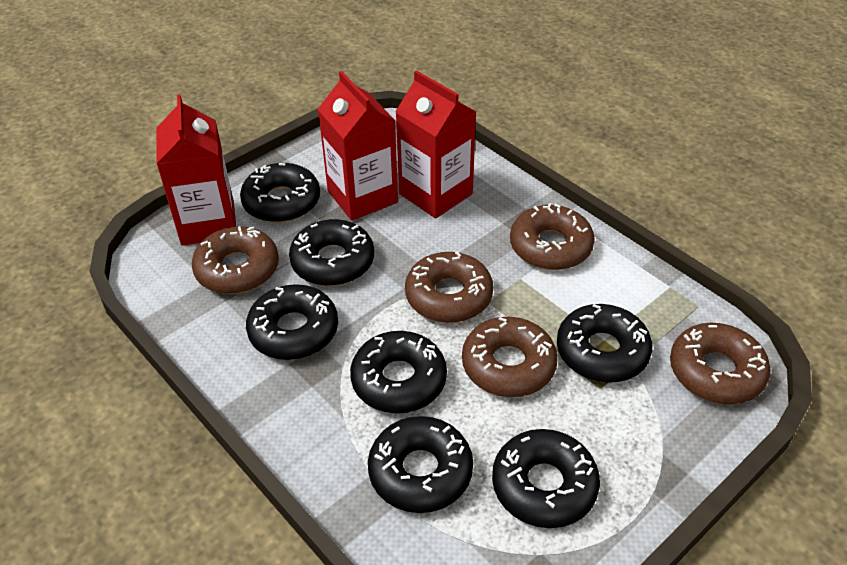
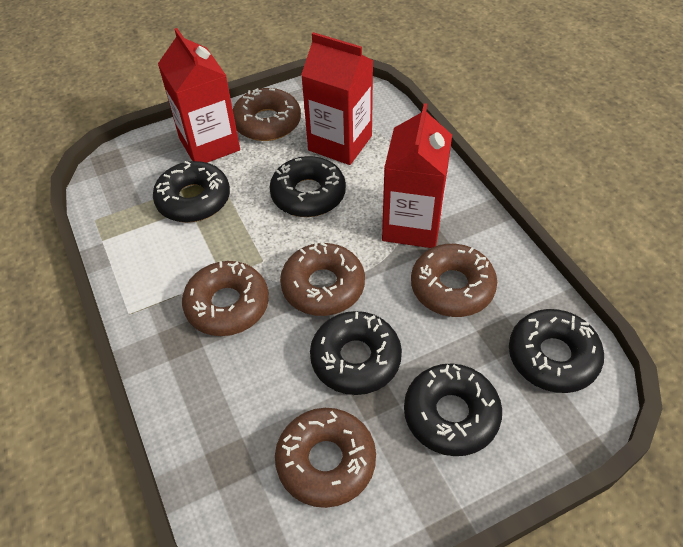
black donut: [240,163,320,223] [246,284,338,360] [289,219,374,286] [350,331,447,413] [368,416,473,513] [492,429,600,528] [557,304,652,383] = 7 -> [153,161,230,223] [270,156,346,217] [310,311,402,395] [404,364,502,456] [509,309,604,393] = 5

